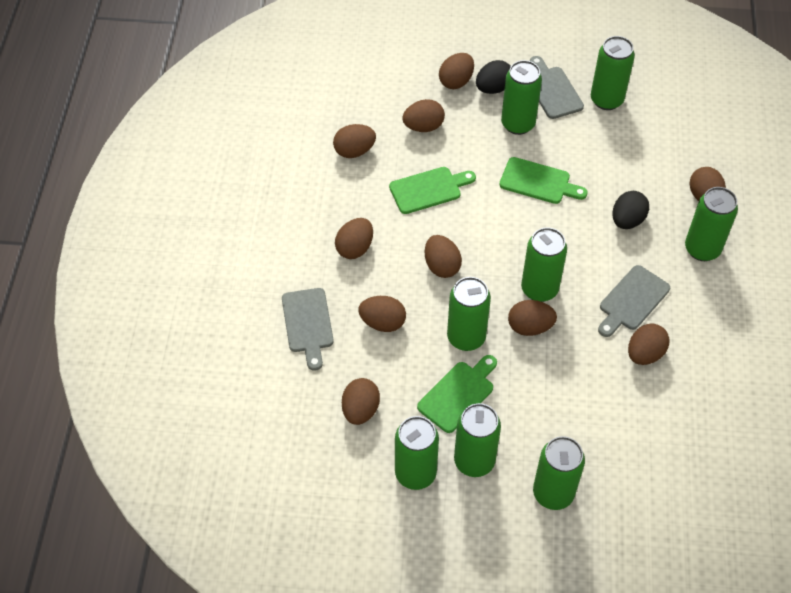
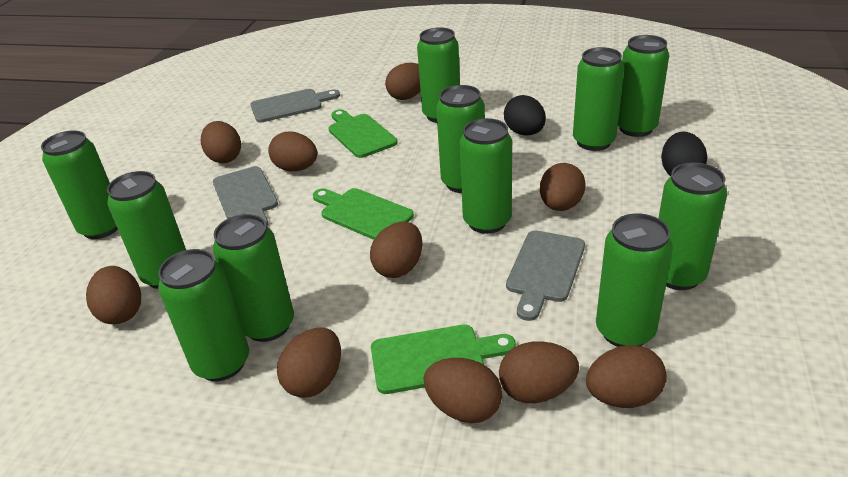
green can: [395,416,439,490] [447,277,491,351] [454,403,501,477] [501,60,542,135] [521,227,567,302] [533,436,585,510] [591,36,635,110] [685,187,738,261] = 8 -> [41,130,118,239] [107,171,186,289] [158,249,249,381] [213,214,294,342] [417,27,460,123] [436,85,485,193] [460,118,512,234] [573,47,624,151] [596,213,673,347] [618,35,669,137] [658,162,727,290] = 11

